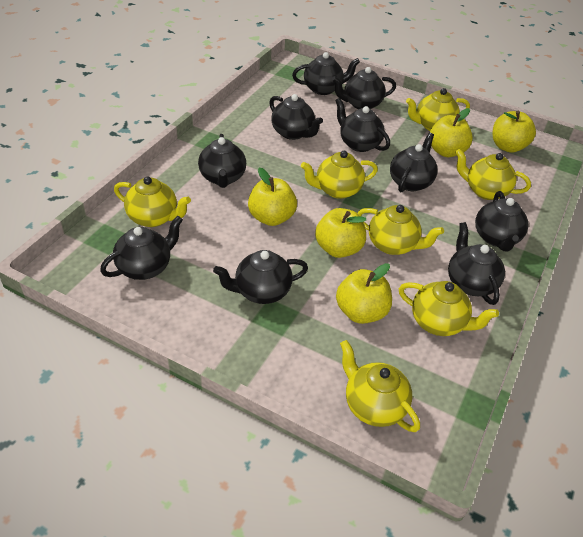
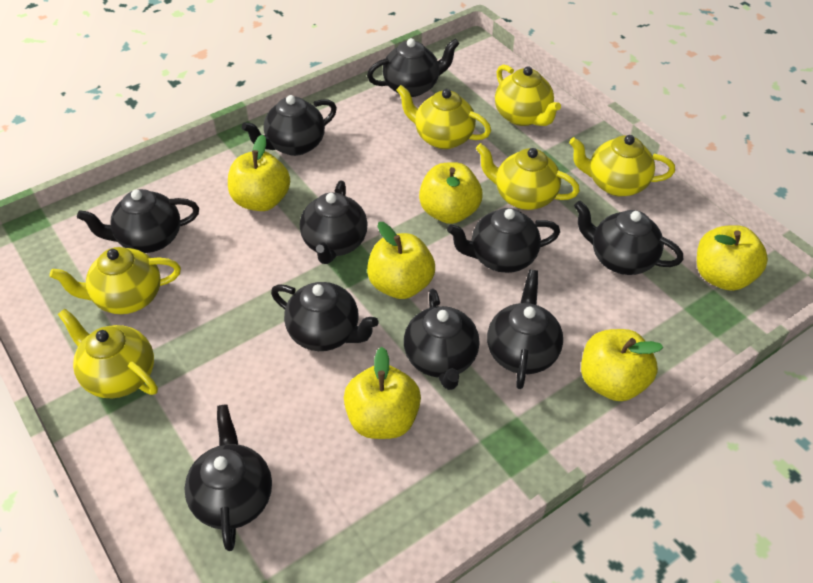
yellow apple: [248,168,297,226] [315,208,366,258] [336,263,392,324] [430,108,473,157] [492,111,536,153] = 5 -> [228,134,290,211] [344,347,421,439] [367,222,435,299] [419,162,483,224] [581,329,663,401] [697,225,768,291] = 6
yellow teapot: [114,177,191,227] [301,151,378,199] [340,340,420,432] [357,205,444,255] [399,281,499,336] [406,88,470,131] [455,149,531,200] = 7 -> [49,247,181,314] [58,309,158,398] [396,85,491,149] [476,143,580,210] [495,64,561,126] [569,135,675,197] = 6

